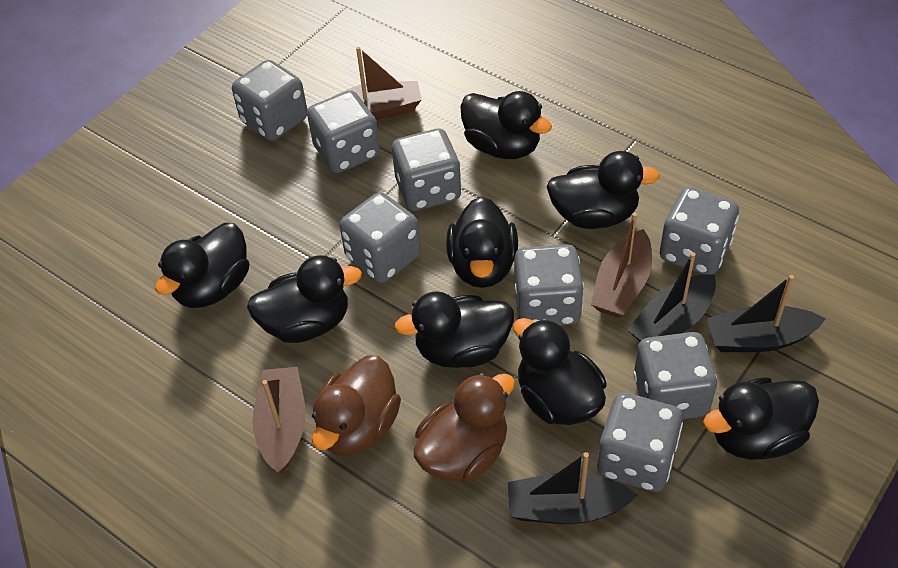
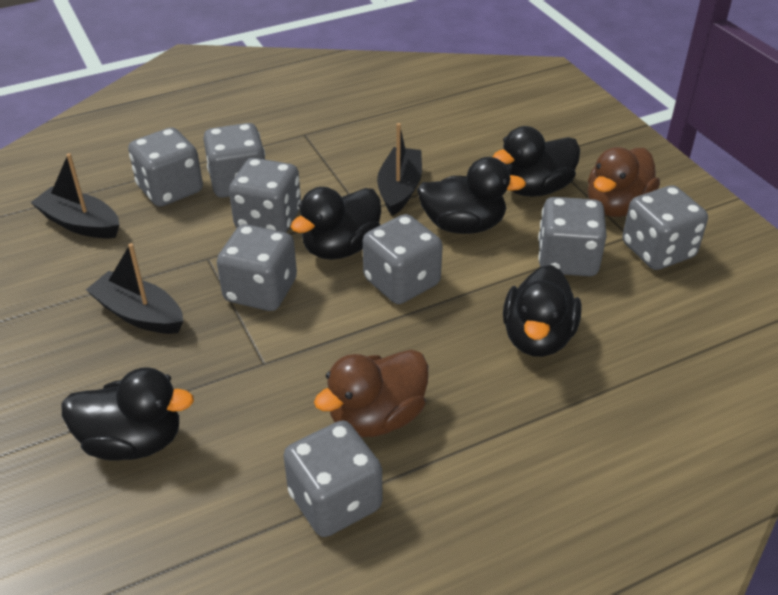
black duck: [155,223,249,308] [247,255,362,343] [394,291,514,368] [446,197,518,288] [460,91,552,159] [513,318,606,425] [547,151,660,229] [703,377,819,460] = 8 -> [62,367,194,461] [291,187,381,260] [417,157,526,234] [493,126,580,197] [503,265,582,357] = 5
brown boat: [252,367,306,473] [332,47,422,120] [591,212,652,318] = 3 -> none = 0

